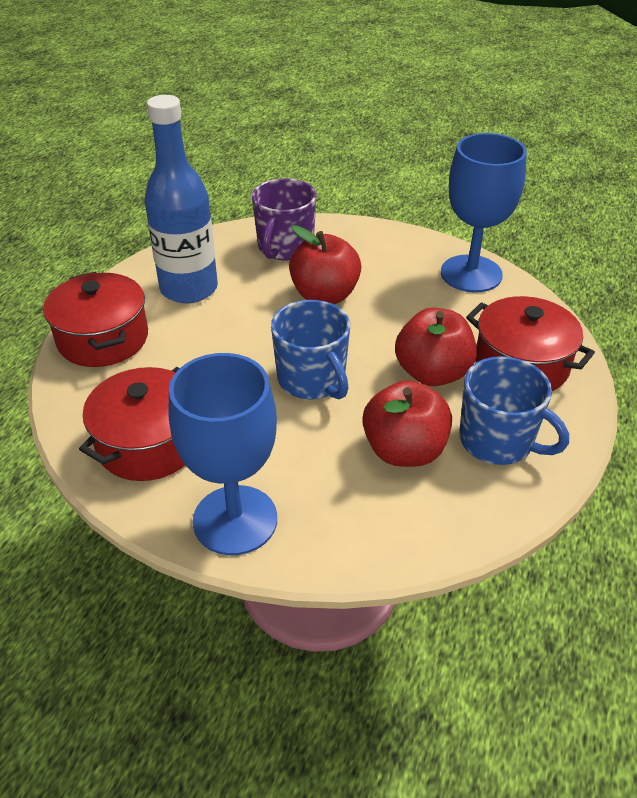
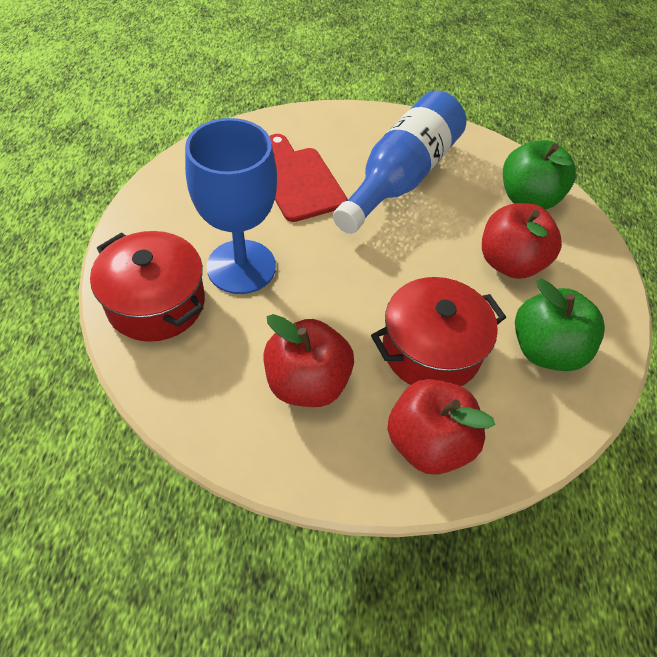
blue goblet: [168,353,277,555] [441,133,527,293] = 2 -> [185,118,277,294] = 1
blue mug: [271,300,350,399] [459,356,569,465] = 2 -> none = 0
green apple: none = 0 -> [503,140,576,210] [515,278,605,371] = 2
purple mug: [252,178,316,260] = 1 -> none = 0
red cutting board: none = 0 -> [269,134,348,222] = 1
red pot: [43,272,148,367] [79,367,185,481] [466,296,595,391] = 3 -> [90,231,205,342] [371,277,506,386] = 2

